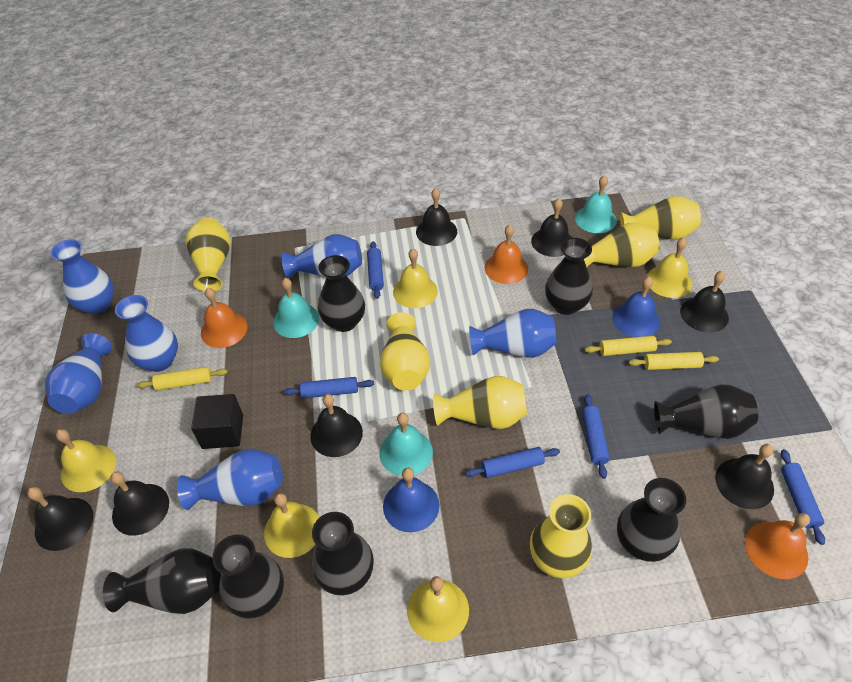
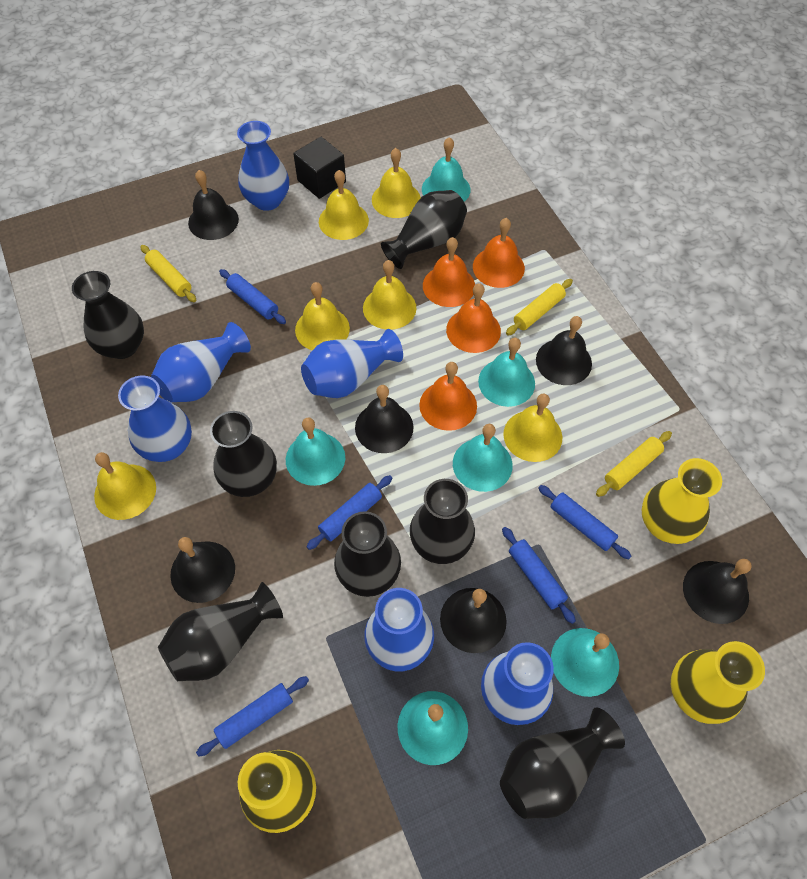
black bell: [27,487,93,551] [110,472,169,536] [310,394,363,457] [416,188,457,246] [531,198,572,257] [680,271,729,333] [715,444,774,509] = 7 -> [170,537,235,603] [188,170,239,240] [355,385,413,453] [440,588,507,653] [536,316,592,385] [683,559,752,624] = 6
blue bell: [383,468,439,532] [612,276,660,337] = 2 -> none = 0
orange bell: [201,288,247,348] [484,225,528,284] [745,513,810,579] = 3 -> [419,362,477,431] [423,237,475,307] [446,283,501,353] [473,218,525,288] = 4
turquoise bell: [273,278,319,338] [379,413,433,476] [575,175,617,233] = 3 -> [286,417,345,486] [398,691,468,765] [422,137,470,202] [453,424,513,492] [478,338,535,407] [551,628,619,697] = 6
yellow bell: [56,429,116,492] [264,493,320,558] [393,249,438,308] [407,576,469,642] [646,238,692,298] = 5 -> [94,452,156,520] [295,282,350,350] [319,170,369,240] [363,260,416,330] [372,148,421,218] [503,393,562,462] = 6
yellow vase: [185,217,231,292] [380,312,430,391] [433,376,527,429] [530,494,592,578] [584,223,660,267] [620,196,701,240] = 6 -> [238,750,316,833] [642,458,722,544] [671,641,765,724] = 3

